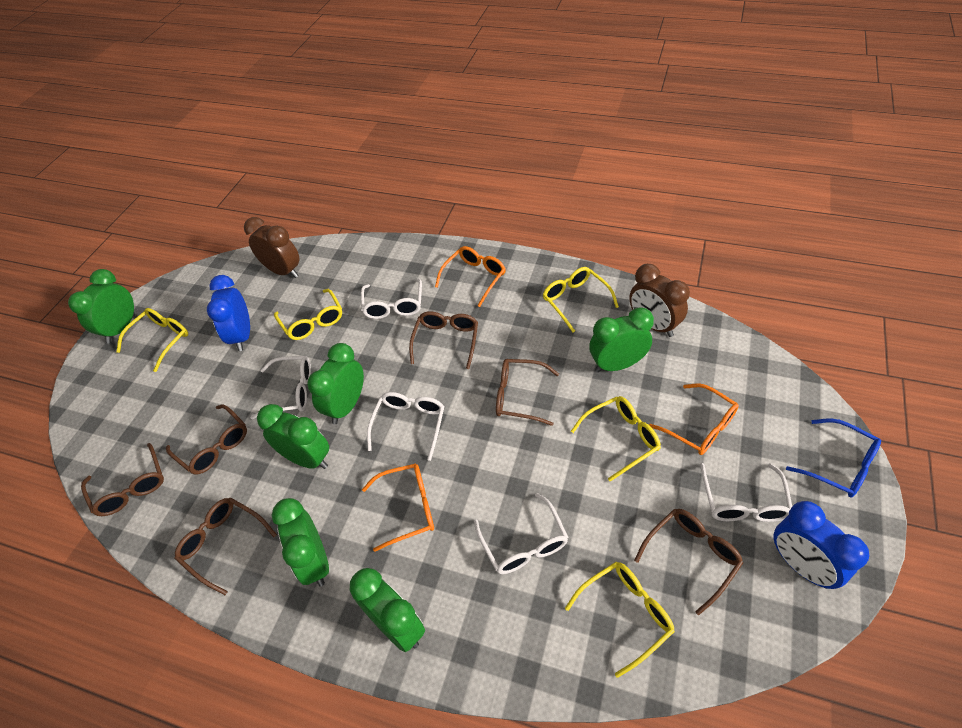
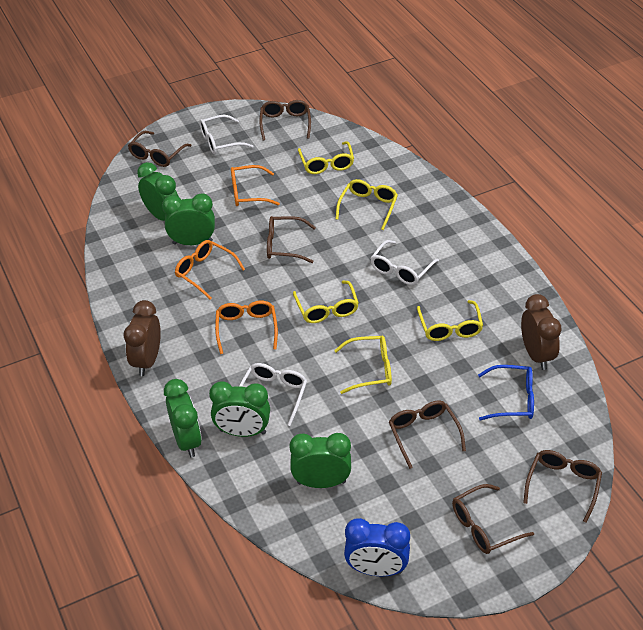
blue clock: [207,275,250,351] [774,501,869,589] = 2 -> [344,518,410,576] = 1
green clock: [68,269,135,344] [257,404,329,469] [271,498,329,587] [307,343,364,424] [350,568,425,652] [589,307,654,372] = 6 -> [137,162,179,221] [162,193,215,245] [164,379,202,457] [209,381,270,437] [290,433,351,488] = 5
white glasses: [251,356,311,419] [361,279,422,319] [367,392,444,461] [474,493,568,574] [700,463,792,522] = 5 -> [199,115,254,154] [239,363,307,426] [370,240,439,285] = 3

